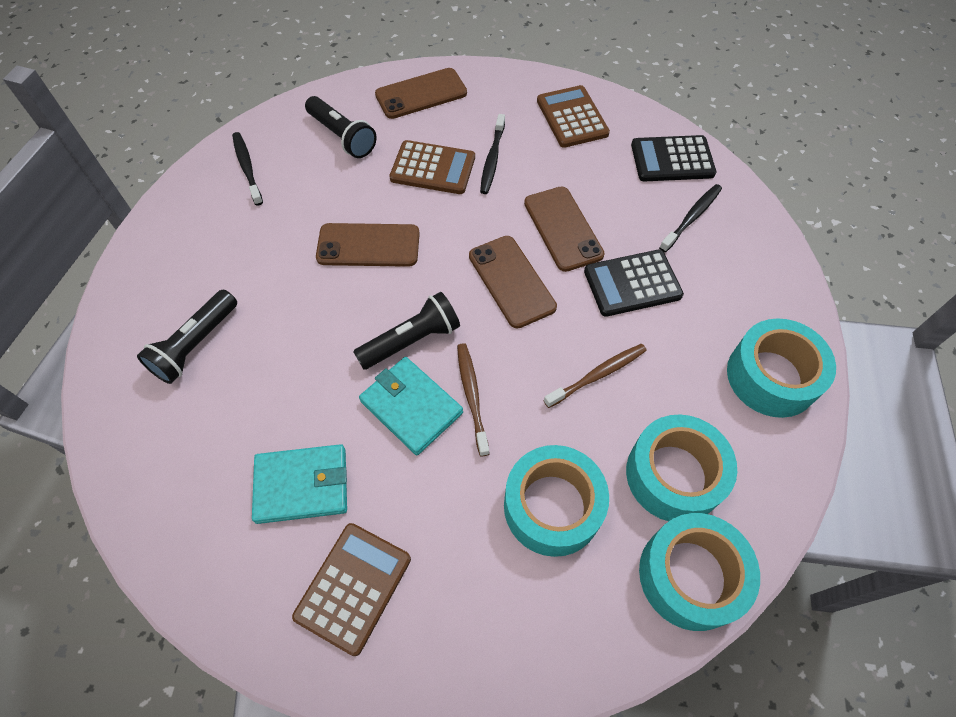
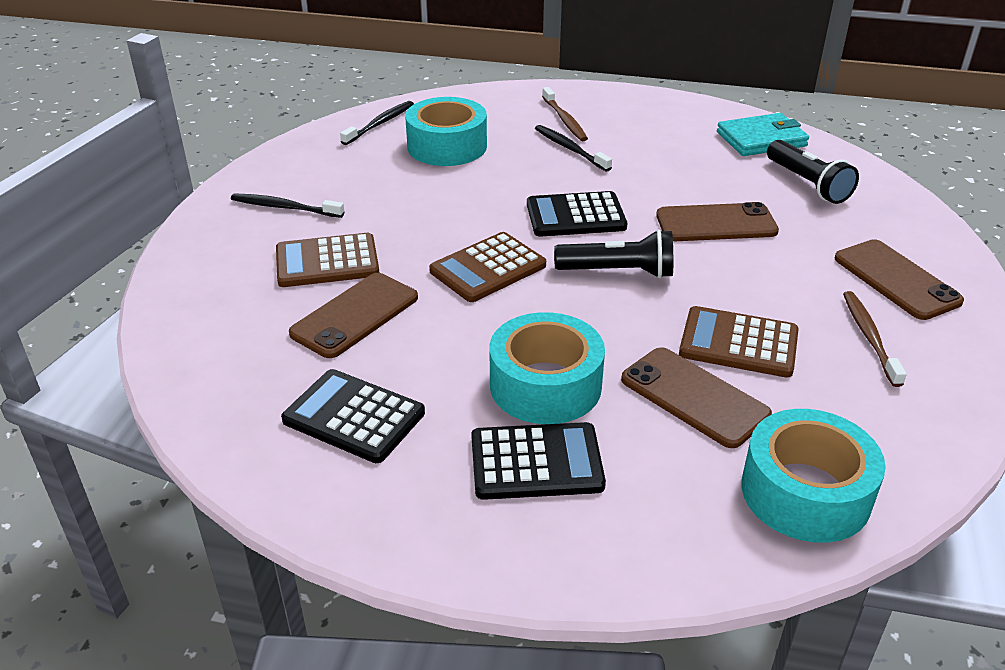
black calculator: [584,250,684,317] [631,135,716,181] = 2 -> [281,369,425,463] [471,422,606,500] [527,191,627,237] = 3
black flashlight: [137,290,237,384] [305,96,377,158] [353,292,460,370] = 3 -> [554,229,673,278] [767,140,859,204] = 2
turquoise tape: [504,445,609,557] [626,414,737,521] [639,513,760,631] [727,318,836,418] = 4 -> [405,97,487,166] [490,312,605,424] [741,409,886,543] = 3
turquoise wallet: [252,444,347,524] [359,357,463,455] = 2 -> [717,113,809,156] = 1

